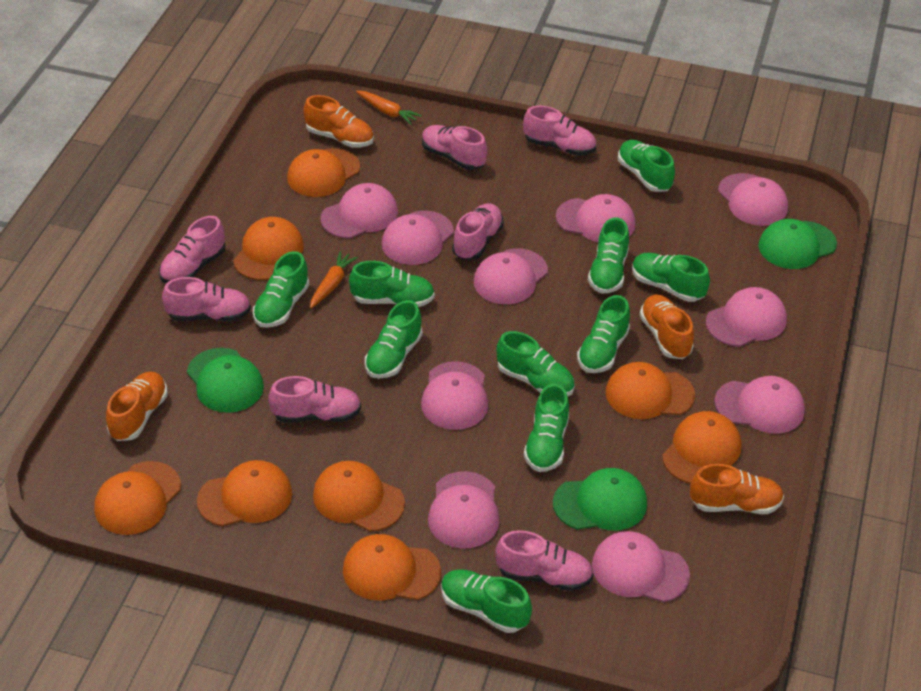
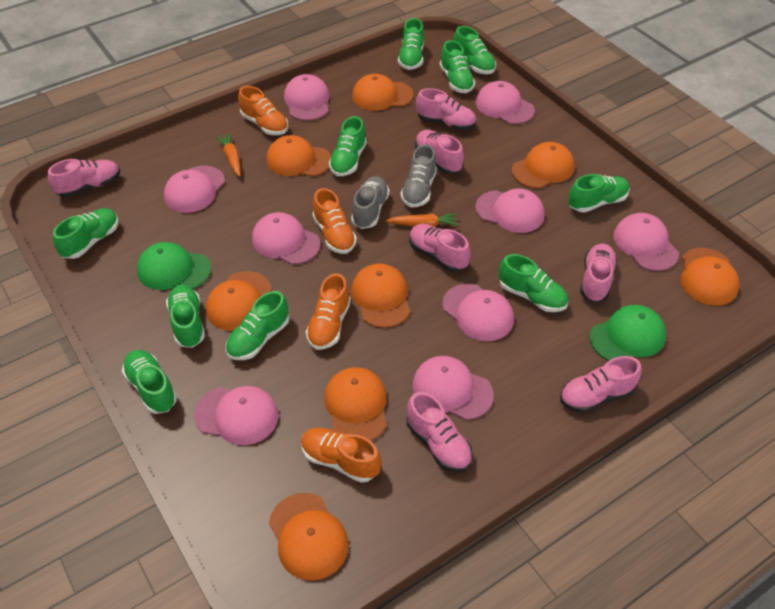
green cap: [187,348,264,413] [553,468,647,530] [758,219,837,269] = 3 -> [137,242,211,290] [590,305,666,361] = 2
grey shoe: none = 0 -> [351,176,390,229] [400,144,437,207] = 2
pink cap: [320,183,398,239] [382,211,454,265] [421,361,488,430] [428,471,500,549] [474,248,548,304] [556,194,635,242] [592,531,690,602] [706,287,787,347] [714,376,805,434] [718,173,788,226] = 10 -> [164,166,225,213] [194,386,279,445] [252,212,320,264] [284,74,330,121] [412,356,494,420] [442,284,514,341] [475,189,545,233] [476,81,535,124] [613,213,679,271] = 9

